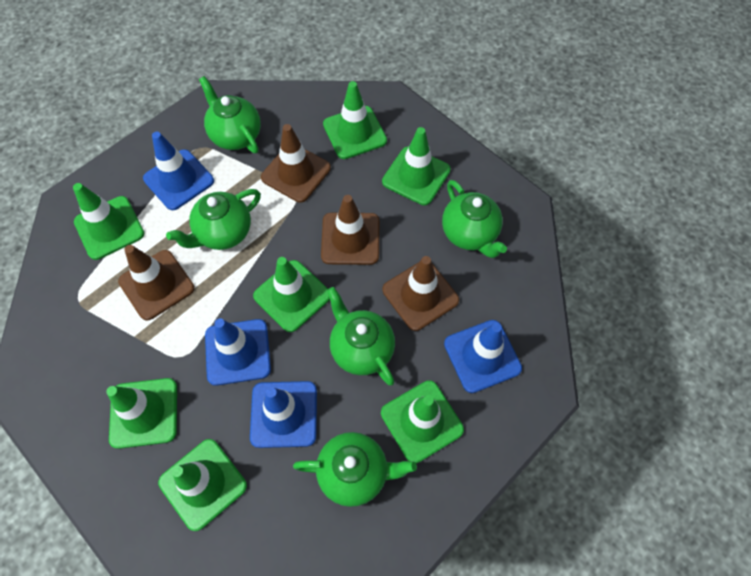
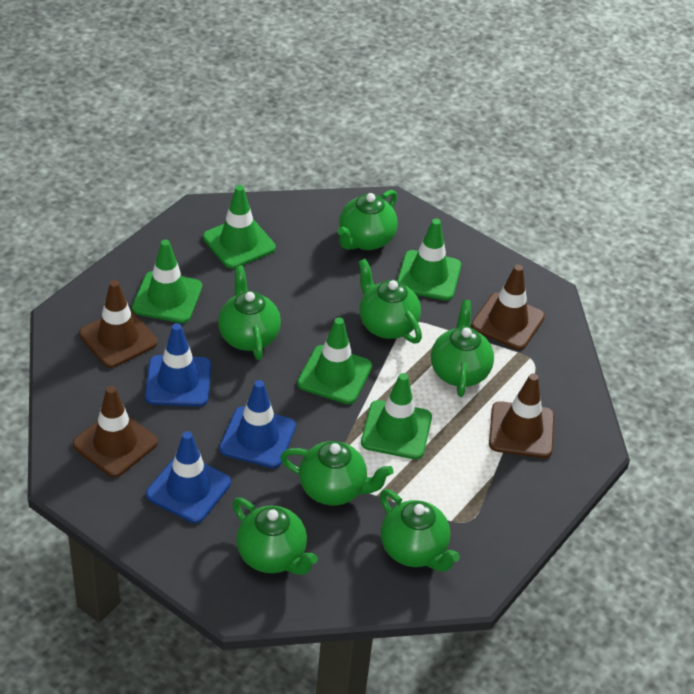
blue traffic cone: [143,132,214,210] [205,318,271,386] [250,381,317,448] [444,320,522,393] = 4 -> [145,323,211,407] [146,431,231,523] [219,380,296,468] = 3
green teapot: [166,189,261,250] [199,76,261,153] [293,432,417,507] [327,287,395,386] [442,180,507,258] = 5 -> [218,265,281,360] [233,498,318,575] [280,441,393,505] [337,190,398,250] [358,259,422,344] [380,489,460,572] [431,300,494,397] = 7
green traffic cone: [73,183,144,260] [106,378,177,449] [158,439,247,531] [253,257,330,332] [323,81,387,159] [381,380,464,463] [382,127,451,205] = 7 -> [132,239,202,323] [203,185,276,269] [297,317,372,404] [361,373,432,459] [397,219,461,301] = 5

